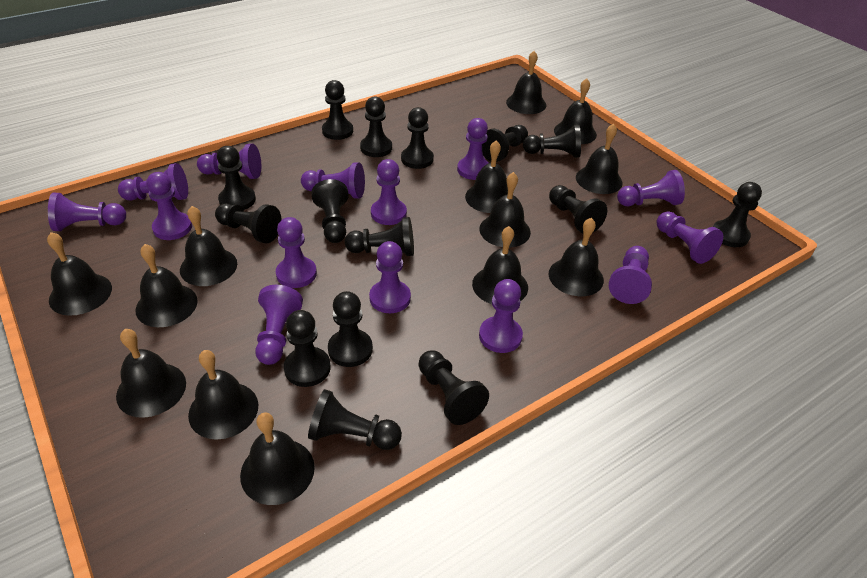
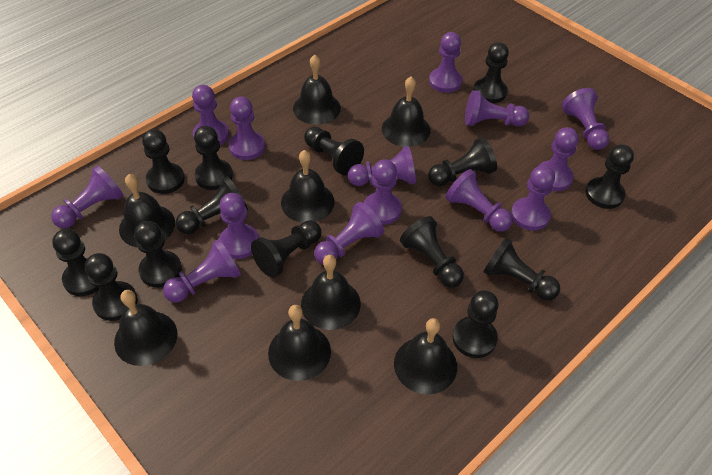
black bell: [47,232,112,316] [116,329,186,418] [136,244,198,327] [180,206,237,286] [188,350,258,440] [240,412,315,505] [465,140,508,213] [472,226,528,304] [479,172,531,248] [506,51,546,114] [549,218,604,296] [554,78,597,144] [576,124,623,194] = 13 -> [114,290,177,366] [119,174,175,248] [268,305,331,381] [281,150,335,223] [293,55,341,125] [301,255,361,330] [382,77,431,147] [394,318,457,394] = 8
black pawn: [215,203,282,243] [217,146,256,210] [284,310,331,387] [308,389,402,450] [311,179,349,243] [322,80,353,140] [328,291,373,367] [345,217,414,256] [360,96,392,157] [401,107,434,169] [418,350,489,425] [482,125,528,162] [523,124,581,158] [549,185,607,233] [713,182,762,247] = 15 -> [52,229,99,296] [85,253,138,321] [134,221,182,288] [142,129,185,194] [176,176,248,234] [194,126,233,190] [251,220,322,278] [304,126,364,175] [400,216,464,288] [428,137,497,186] [452,290,499,358] [474,42,509,103] [483,237,560,301] [586,144,634,209] = 14

